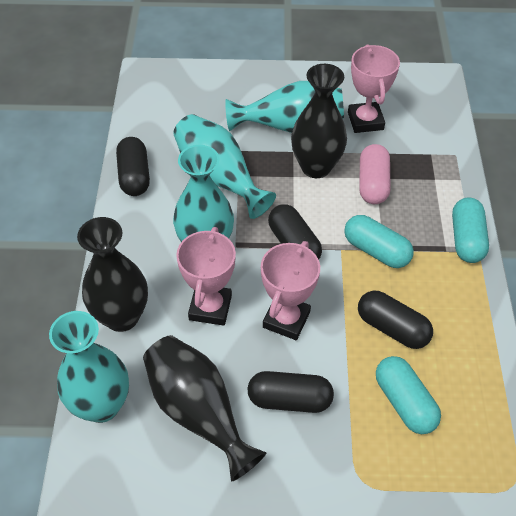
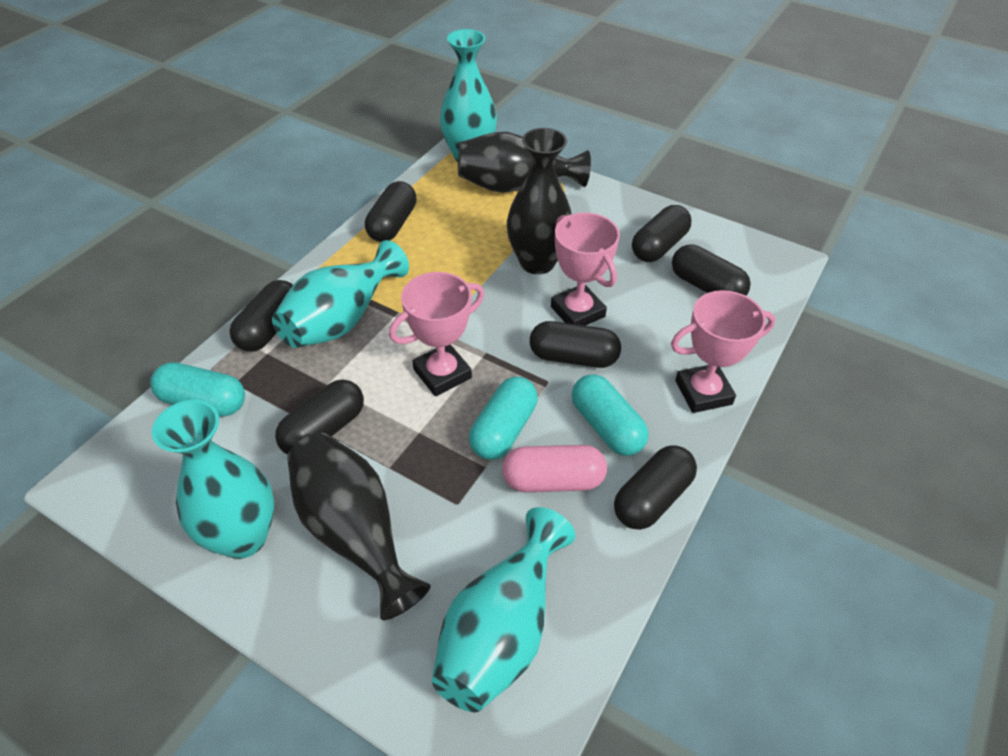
black capsule: [116,137,150,196] [248,371,334,413] [268,204,322,260] [358,291,433,349] = 4 -> [229,280,293,352] [275,379,364,454] [365,181,417,242] [530,321,621,368] [614,445,697,530] [632,205,692,262] [672,245,751,296] = 7

